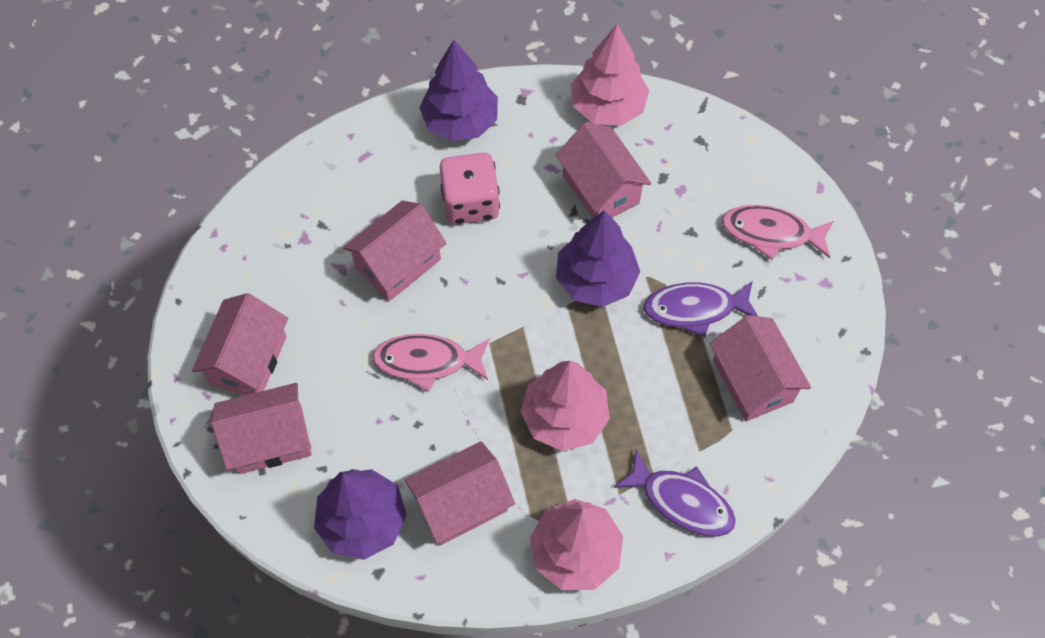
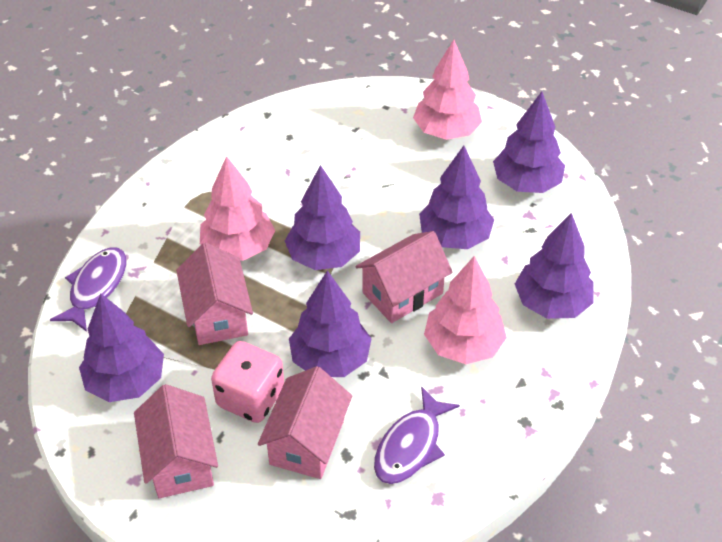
pink fish: [372,334,490,392] [722,205,834,260] = 2 -> none = 0
pink house: [192,293,288,395] [212,383,312,474] [343,200,447,301] [405,441,515,545] [556,122,651,219] [710,315,811,421] = 6 -> [134,384,218,498] [176,242,253,345] [258,366,352,479] [355,231,453,323] = 4
purple tree: [314,469,407,560] [419,40,498,141] [556,210,640,307] = 3 -> [79,293,164,402] [285,165,360,270] [289,270,372,377] [419,146,494,249] [493,92,565,193] [515,213,594,319] = 6

